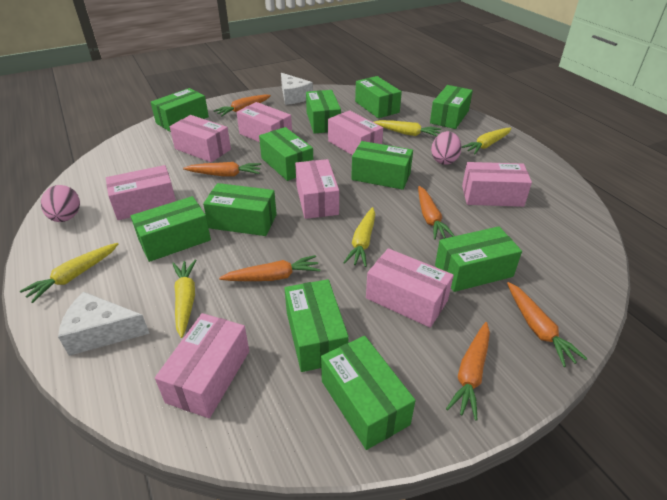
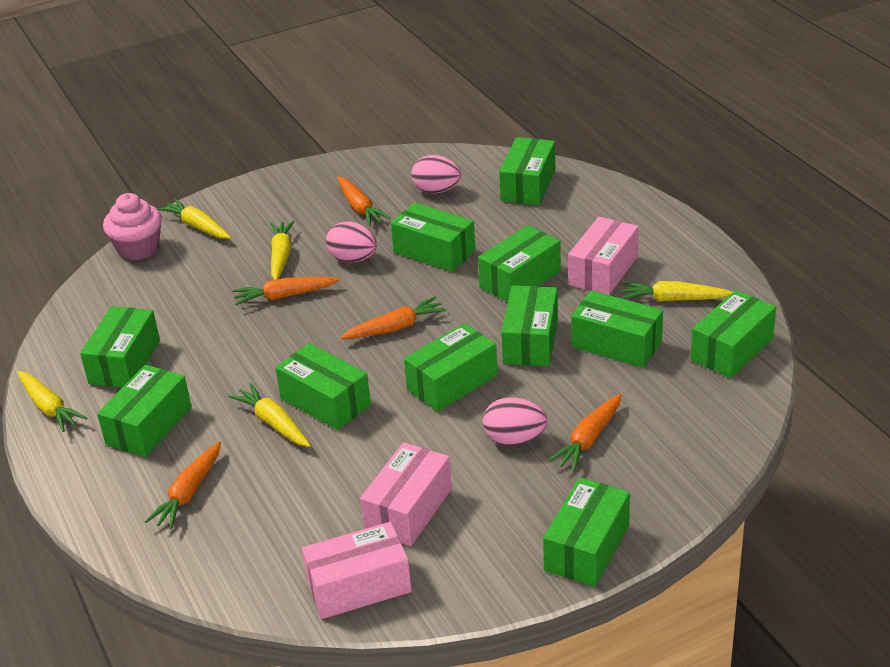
orange carrot: [183,162,261,176] [214,95,271,117] [219,255,320,281] [418,186,455,240] [446,322,490,421] [507,282,587,367] = 6 -> [145,441,221,529] [232,277,340,305] [337,176,391,226] [340,297,447,339] [548,394,621,472] = 5
pink box: [106,165,176,220] [155,313,249,418] [170,115,231,162] [236,102,292,142] [295,159,339,219] [328,110,383,155] [366,248,454,328] [462,162,532,207] = 8 -> [302,522,412,619] [360,442,452,546] [568,217,639,295] = 3
pink cupcake: none = 0 -> [103,193,162,260] = 1
pink egg: [41,185,80,222] [431,131,462,165] = 2 -> [326,221,377,263] [411,155,461,194] [483,397,547,446] = 3
white cheese: [58,292,150,356] [281,73,313,105] = 2 -> none = 0

